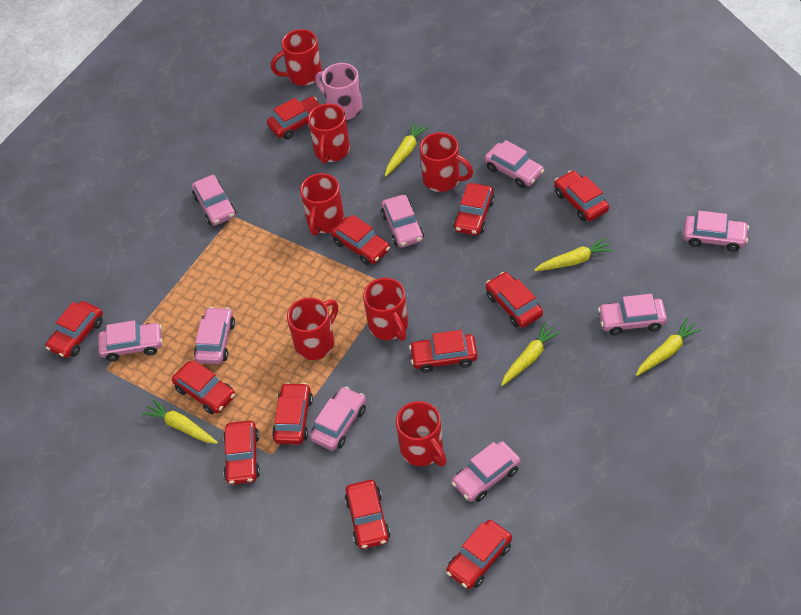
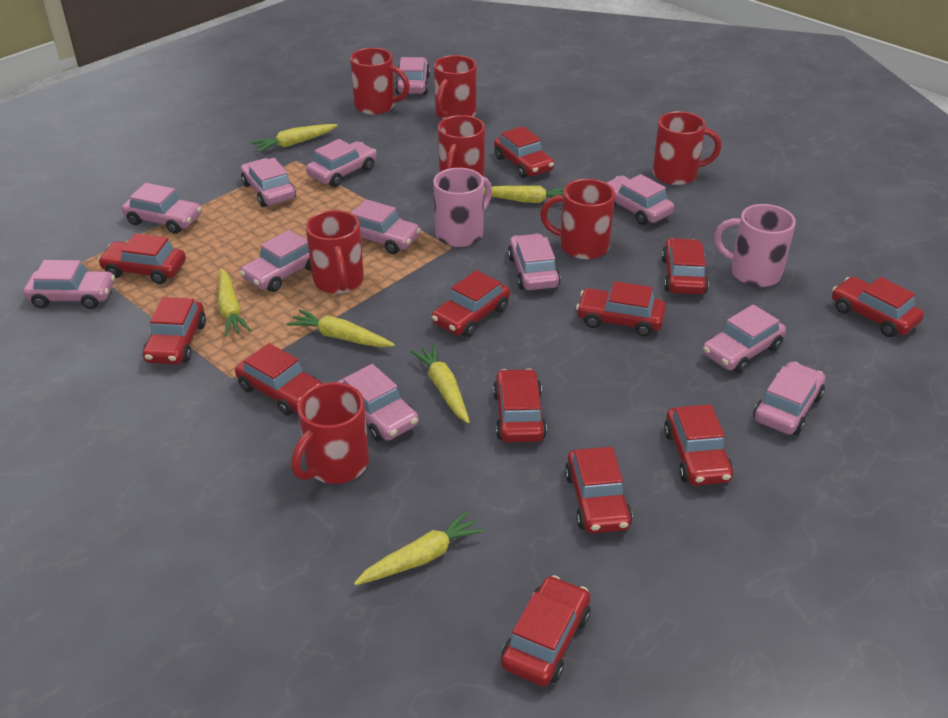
pink car: [98,320,163,361] [192,175,236,226] [194,307,235,364] [310,387,366,451] [381,195,424,248] [452,441,521,502] [484,140,544,188] [598,294,667,336] [683,211,749,252] = 9 -> [23,260,115,309] [122,183,202,234] [240,230,311,292] [241,158,296,207] [306,139,376,187] [338,364,419,442] [350,199,421,254] [395,57,430,94] [508,234,561,290] [606,174,674,225] [703,304,786,373] [753,362,825,435] = 12
pink mug: [315,63,362,120] = 1 -> [433,168,492,247] [714,204,796,287] = 2
yellow carrot: [142,399,218,444] [385,121,429,176] [501,323,561,386] [534,238,613,271] [636,318,702,376] = 5 -> [218,269,251,337] [251,124,338,152] [287,309,395,347] [354,510,485,585] [410,344,470,423] [484,186,564,203] = 6

